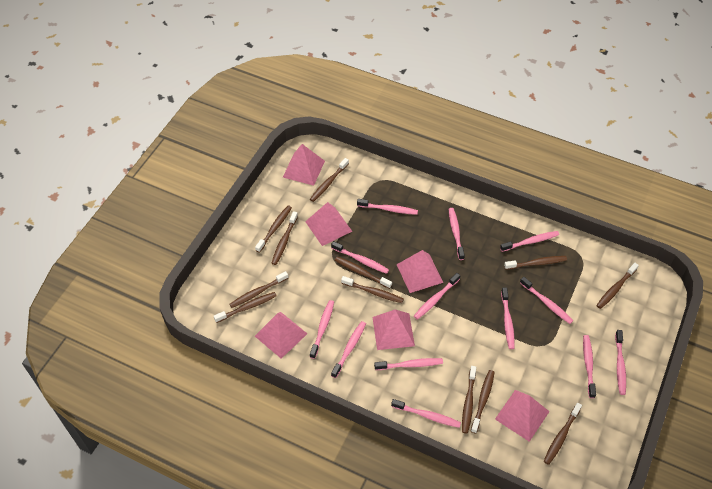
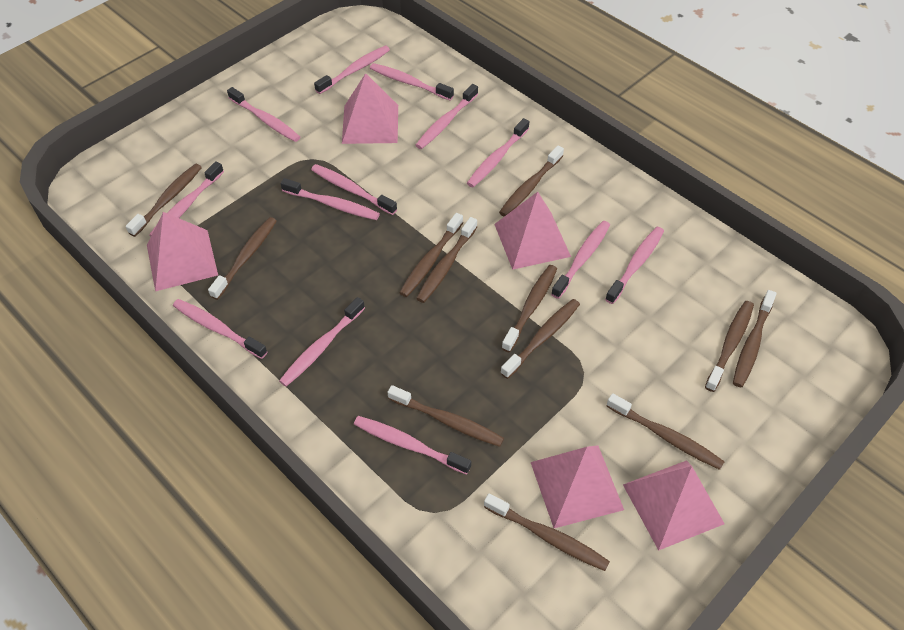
pink pyramid: [255,312,307,359] [283,144,325,186] [305,202,353,246] [373,309,415,350] [396,250,443,293] [495,390,550,442] = 6 -> [147,212,218,291] [342,73,398,144] [494,192,571,270] [530,445,624,528] [623,460,725,551] = 5

